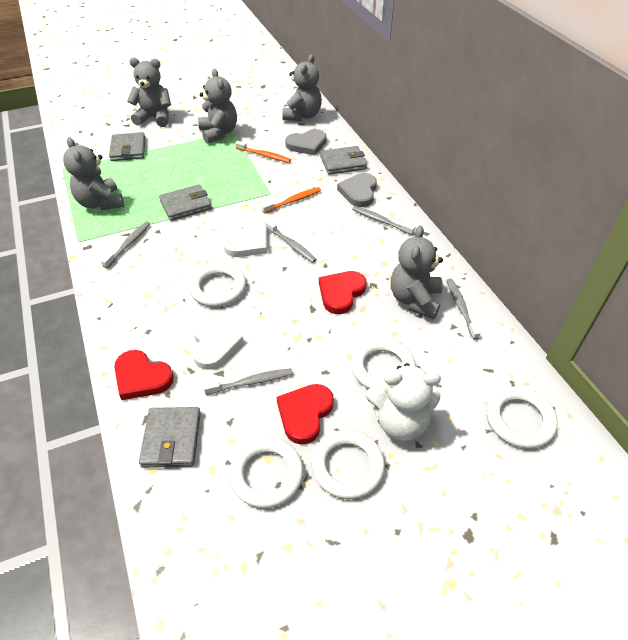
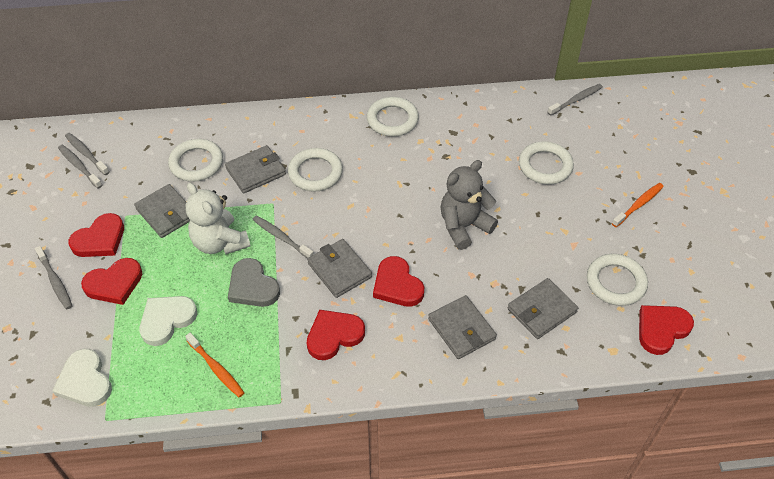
grey heart: [285,129,326,155] [337,173,377,207] = 2 -> [228,258,280,307] = 1
grey teddy bear: [63,137,124,210] [127,57,171,127] [198,69,237,144] [282,55,322,121] [391,226,443,319] = 5 -> [441,160,498,250] = 1
grey wallet: [109,132,145,161] [139,407,201,468] [159,184,212,221] [320,146,367,175] = 4 -> [134,184,190,238] [225,145,286,193] [307,239,372,298] [428,295,497,359] [508,278,578,339] = 5
red heart: [114,350,174,400] [277,384,334,445] [319,271,367,314] = 3 -> [68,213,124,257] [81,258,142,305] [306,310,365,360] [373,256,424,307] [639,305,694,355] = 5

